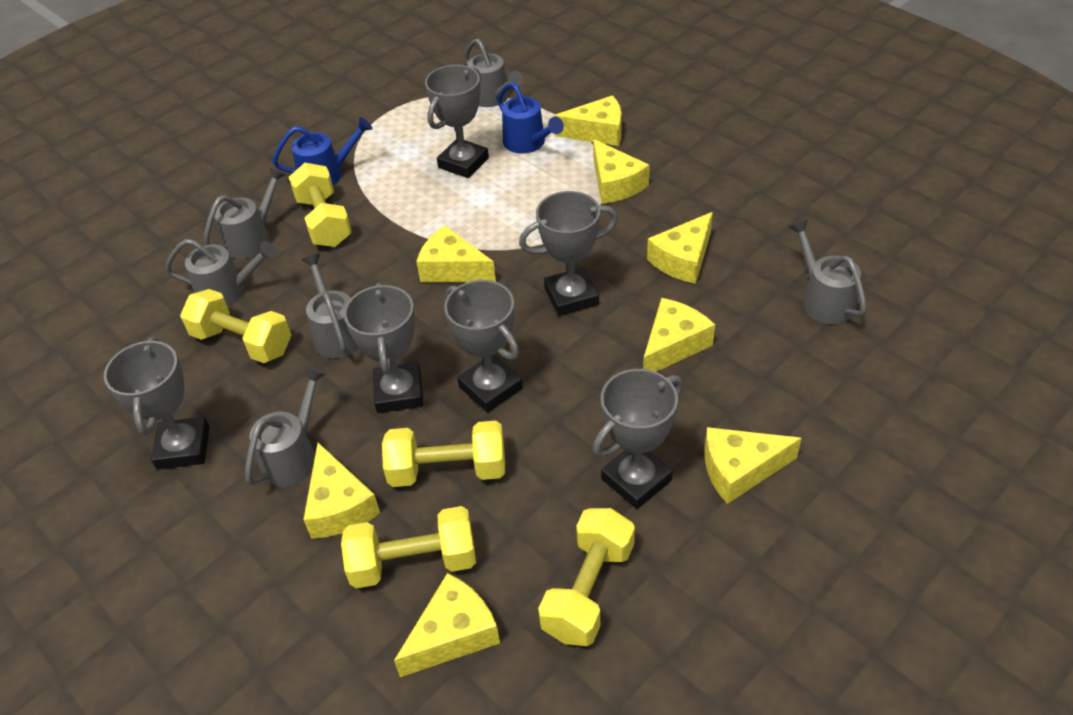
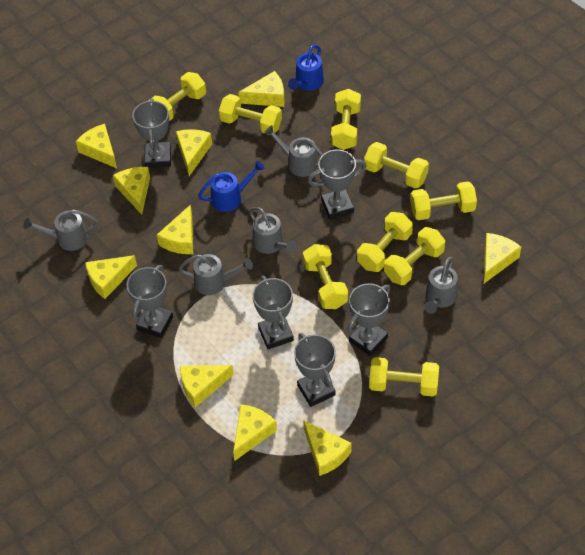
grey watering can: [165,239,276,306] [204,167,286,259] [245,368,326,487] [301,254,359,359] [465,39,523,107] [789,220,867,324] = 6 -> [23,210,98,251] [179,254,253,295] [249,207,297,254] [264,125,323,177] [425,257,458,314] = 5
yellow cheese: [303,443,380,539] [394,573,500,677] [416,225,496,282] [554,95,622,146] [593,139,650,204] [643,298,715,372] [647,212,713,284] [705,427,802,504] = 8 -> [76,124,117,168] [85,255,137,299] [113,167,150,214] [157,205,193,254] [176,129,212,176] [180,365,234,407] [233,404,277,461] [238,71,285,107] [303,420,351,476] [484,233,521,283] = 10
yellow dumbbell: [180,289,292,363] [289,163,352,247] [341,506,476,588] [382,421,505,487] [538,508,635,646] = 5 -> [148,72,206,121] [219,94,282,135] [303,244,348,309] [331,89,361,150] [357,212,413,272] [364,142,429,189] [369,357,439,396] [384,227,445,285] [410,181,477,220] = 9

